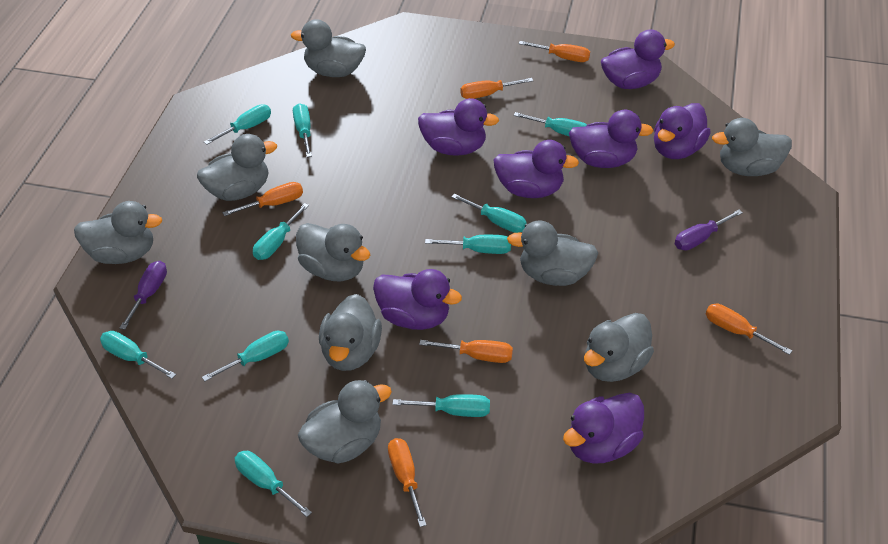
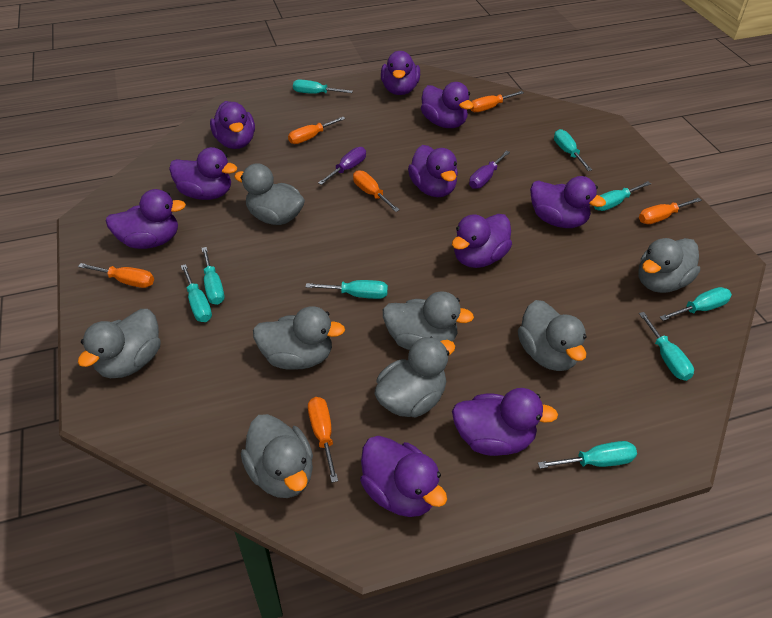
grey duck: [74,201,162,264] [197,134,277,201] [291,19,366,77] [296,223,370,281] [298,380,392,463] [319,294,382,371] [507,220,598,286] [584,313,654,382] [712,118,792,176] = 9 -> [78,309,161,378] [234,163,305,225] [241,414,313,498] [253,306,345,370] [375,337,455,417] [383,291,474,350] [518,300,587,371] [638,238,700,293] = 8
purple duck: [373,269,462,330] [418,98,499,156] [494,140,579,198] [563,393,644,464] [569,110,654,168] [601,29,675,89] [654,103,711,159] = 7 -> [106,189,186,249] [169,147,237,200] [210,101,255,149] [360,436,447,517] [381,51,420,95] [408,145,458,197] [421,82,473,128] [452,214,512,268] [452,388,558,456] [530,176,606,228] = 10
turquoise screwdriver: [100,331,176,379] [202,331,289,381] [204,104,271,145] [234,451,312,517] [253,203,309,260] [293,103,312,157] [392,394,490,417] [425,235,511,254] [451,194,527,233] [514,112,587,136] = 10 -> [181,264,212,322] [201,247,224,305] [293,79,353,94] [306,280,388,299] [538,441,637,469] [554,129,592,171] [594,181,651,211] [639,312,694,381] [660,287,732,321] = 9

